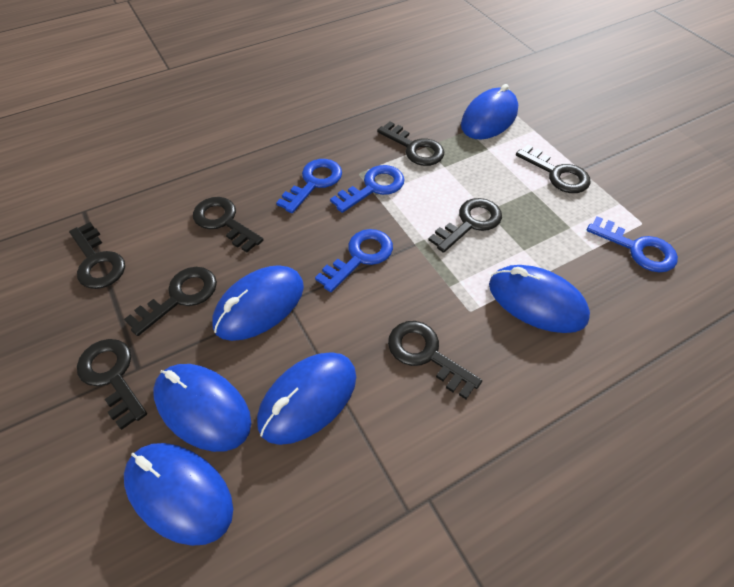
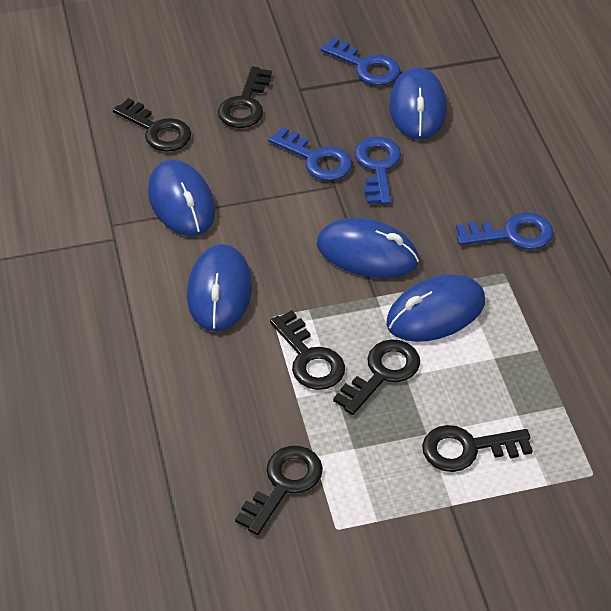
black key: [69,222,125,289] [77,339,147,430] [124,267,217,336] [193,197,263,252] [377,122,444,166] [388,321,482,399] [428,198,502,253] [516,144,591,193] = 8 -> [113,98,191,152] [218,67,272,128] [235,446,323,535] [270,310,345,390] [333,339,420,415] [422,425,533,472] = 6
blue mouse: [124,443,233,546] [153,364,251,452] [212,265,304,341] [257,352,356,445] [461,84,518,139] [489,265,590,333] = 6 -> [148,159,215,236] [187,244,252,331] [317,218,419,278] [386,275,485,342] [389,67,447,140] = 5

